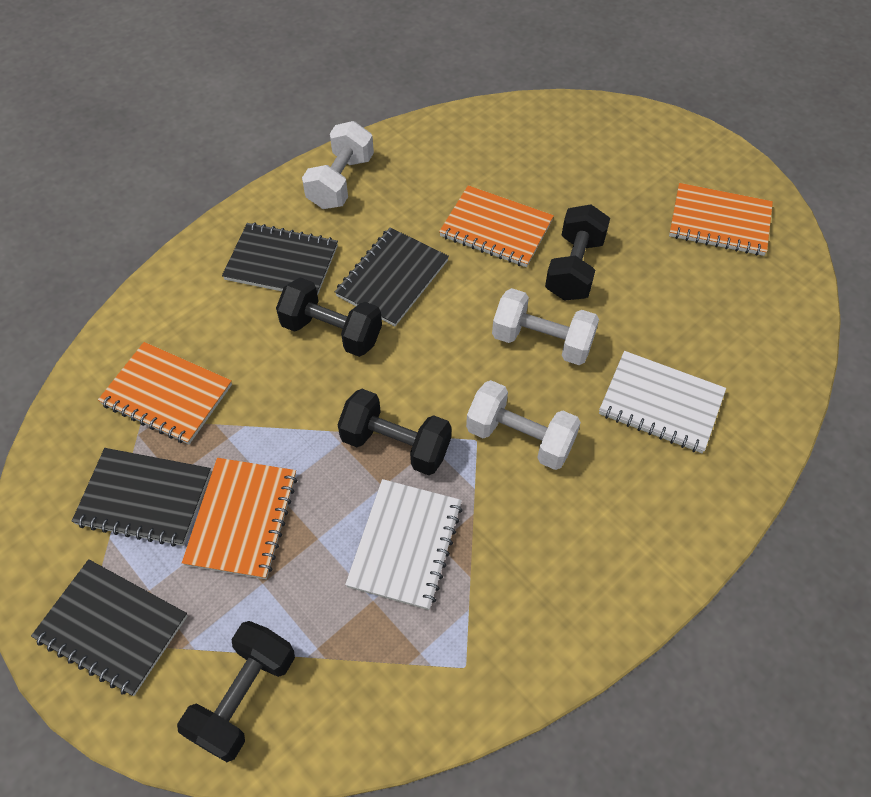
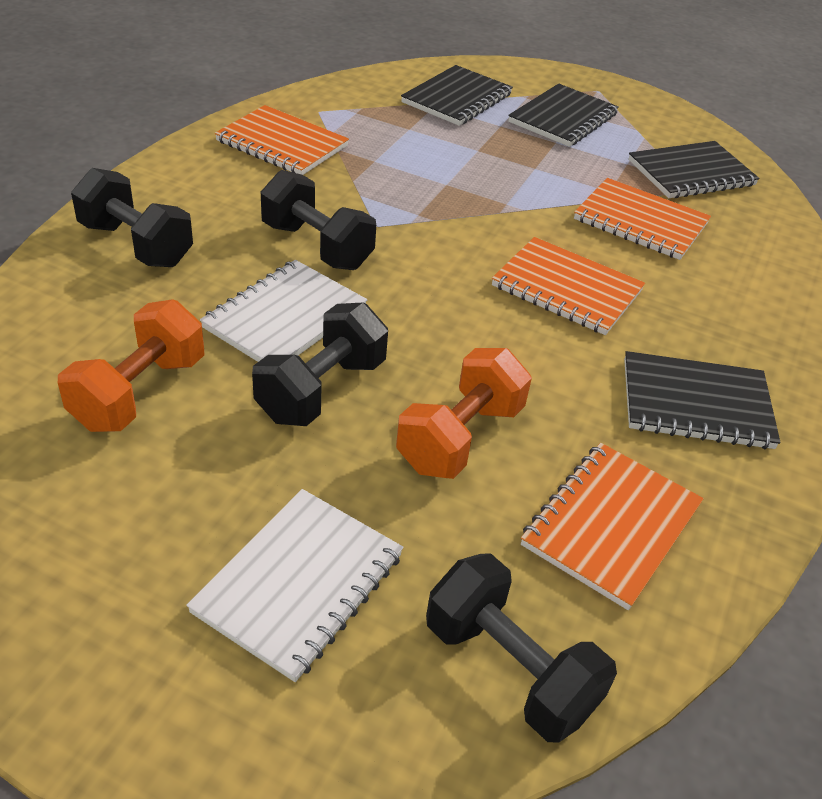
orange dumbbell: none = 0 -> [58,299,204,432] [396,348,532,479] = 2
white dumbbell: [302,121,374,209] [466,380,581,470] [492,288,599,365] = 3 -> none = 0

